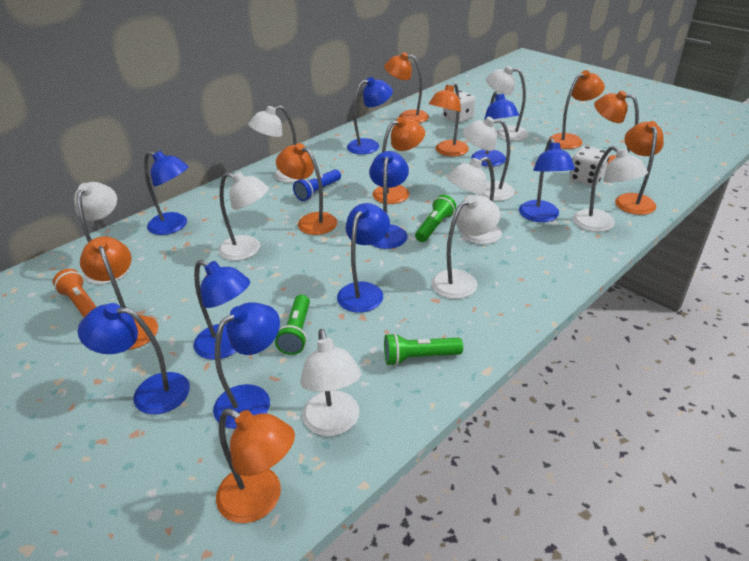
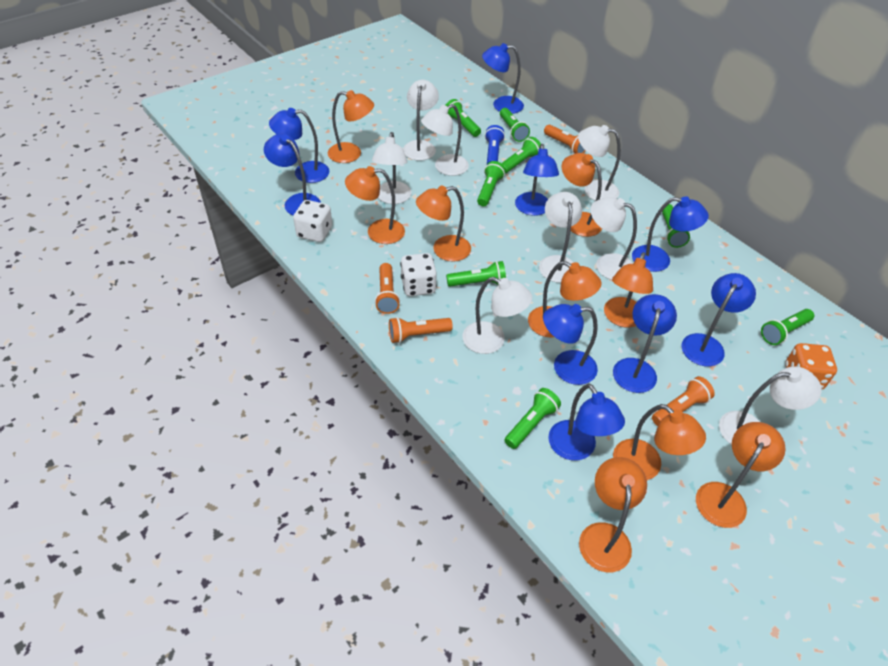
green flashlight: [275,295,310,355] [384,333,463,366] [415,195,456,242] = 3 -> [445,99,481,137] [446,261,506,287] [477,161,505,206] [500,108,530,142] [502,137,541,173] [505,388,561,449] [662,204,690,248] [761,309,814,345] = 8
orange dice: none = 0 -> [785,343,837,390] = 1
orange flashlight: [53,269,96,317] = 1 -> [375,263,400,314] [389,317,453,343] [544,125,586,154] [652,376,715,426] = 4
white lamp: [74,182,130,284] [218,172,269,261] [248,106,298,183] [300,329,361,436] [431,195,500,299] [447,157,502,244] [463,117,515,201] [486,66,529,141] [573,146,648,232] = 9 -> [372,132,411,204] [403,80,439,161] [421,104,469,176] [463,277,532,354] [539,192,582,283] [578,125,621,201] [590,197,637,280] [719,366,822,445] = 8

